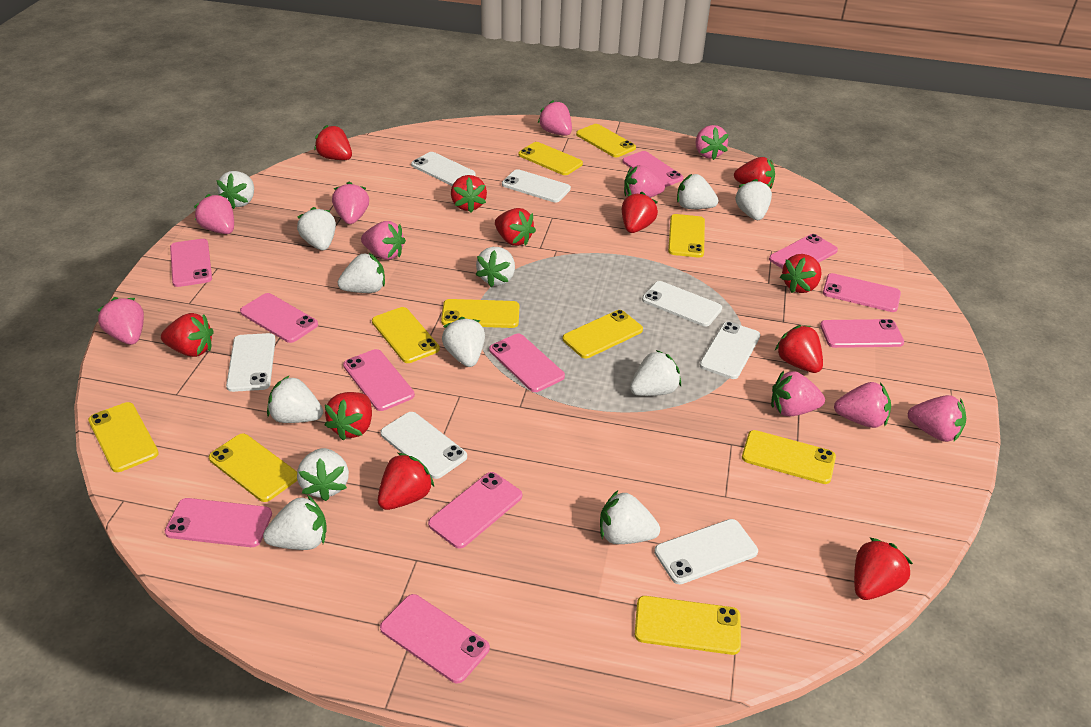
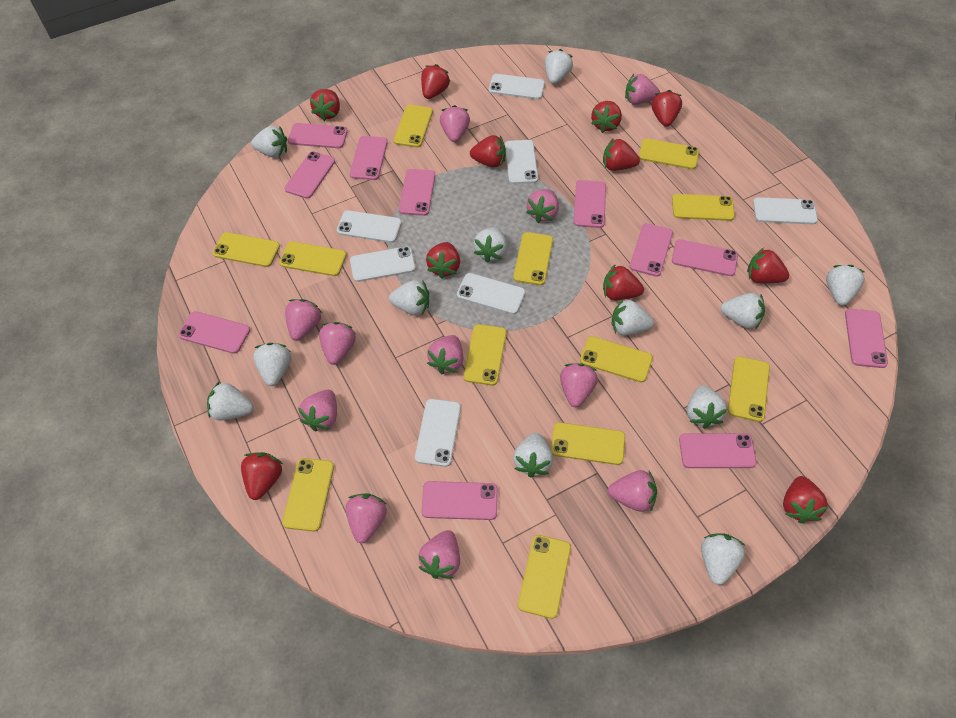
pink strawberry: [97,297,144,345] [194,194,234,234] [332,182,369,224] [361,221,406,260] [538,100,572,136] [624,165,665,198] [696,125,729,160] [771,370,825,416] [834,382,891,428] [908,395,966,442] = 10 -> [285,299,322,341] [298,390,337,431] [319,322,356,365] [345,493,387,543] [418,530,460,579] [427,335,463,374] [440,105,470,142] [526,189,559,223] [560,363,598,407] [608,470,657,512] [625,74,660,105] = 11
yellow phone: [88,402,159,472] [209,433,297,502] [372,307,440,363] [441,299,519,328] [518,142,583,175] [563,310,643,358] [576,124,636,157] [635,596,741,655] [668,214,705,258] [742,430,836,484] = 10 -> [213,232,280,267] [279,241,346,276] [282,458,334,532] [394,105,433,147] [464,324,507,386] [513,232,553,285] [518,535,571,619] [551,422,625,465] [580,336,653,382] [639,138,699,169] [672,194,735,221] [728,356,770,422] = 12

